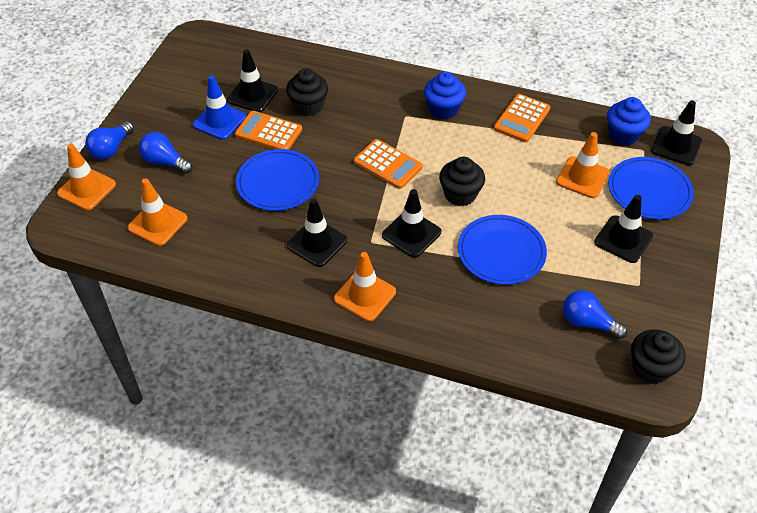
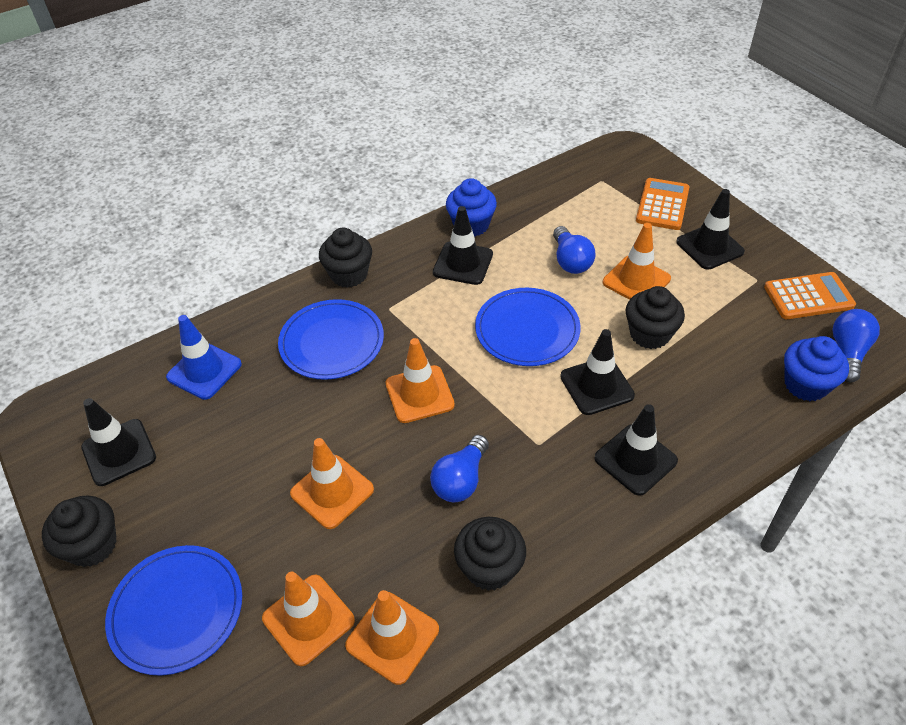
black cupcake: [286,68,328,116] [439,157,485,206] [631,329,686,384] = 3 -> [42,496,117,567] [319,228,372,288] [454,517,526,591] [626,286,685,349] = 4
orange calculator: [235,111,302,150] [354,139,423,189] [494,94,550,143] = 3 -> [636,178,689,230] [764,272,856,319] = 2
orange traffic cone: [57,144,116,210] [128,178,188,246] [334,252,396,322] [556,132,610,198] = 4 -> [262,572,355,666] [290,438,374,529] [345,590,439,685] [386,338,455,423] [603,223,671,300] = 5

